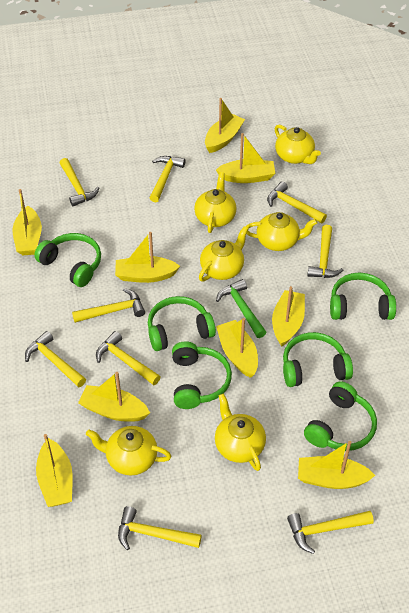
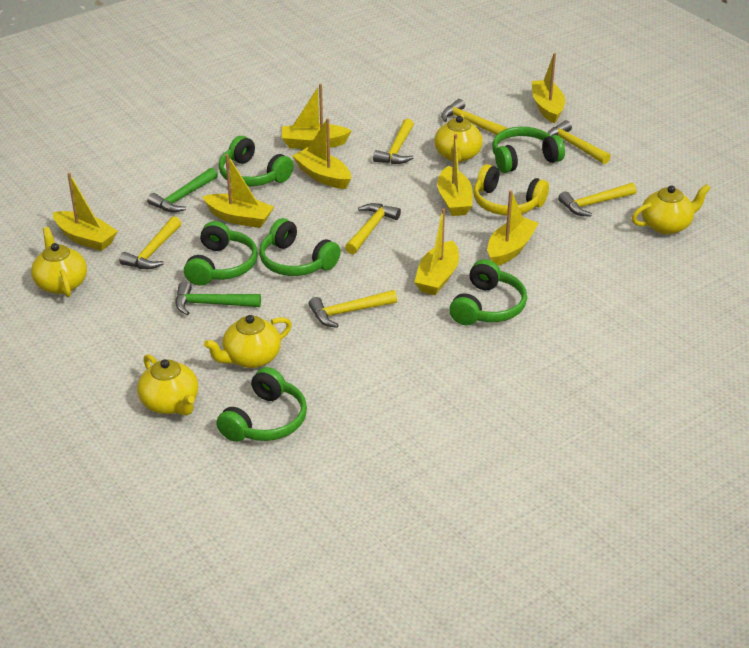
green hammer: [216,279,266,338] = 1 -> [147,168,218,213] [175,282,261,315] = 2
yellow boat: [13,189,42,255] [36,434,73,507] [78,372,150,422] [115,232,180,283] [205,98,245,153] [216,133,275,183] [216,318,258,378] [272,286,305,347] [298,441,375,489] = 9 -> [53,173,118,251] [202,154,274,228] [282,84,351,149] [293,118,351,189] [414,208,459,295] [437,134,473,216] [488,190,539,266] [532,53,565,124] = 8
yellow hammer: [25,331,86,388] [60,158,99,206] [72,288,145,323] [96,331,161,385] [118,506,202,550] [149,156,186,202] [267,181,327,223] [287,511,374,554] [307,225,344,278] = 9 -> [119,216,181,269] [309,290,397,328] [345,203,401,254] [373,119,414,164] [441,99,507,135] [547,120,611,164] [558,183,637,217] = 7
yellow headphones: none = 0 -> [473,164,549,215] = 1
yellow teapot: [86,426,171,476] [194,172,236,233] [199,227,248,281] [215,393,266,471] [245,212,318,251] [275,125,321,164] = 6 -> [31,227,87,297] [137,354,198,416] [204,315,292,368] [434,114,483,162] [632,184,711,235] = 5

